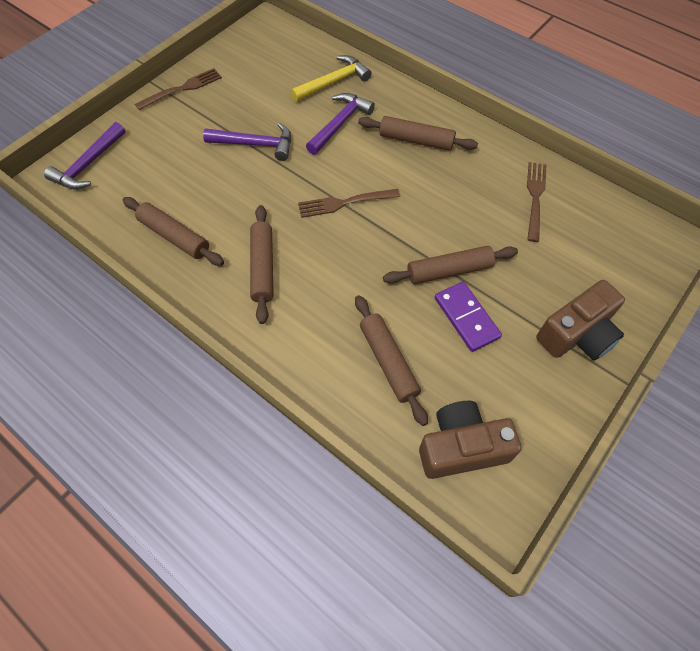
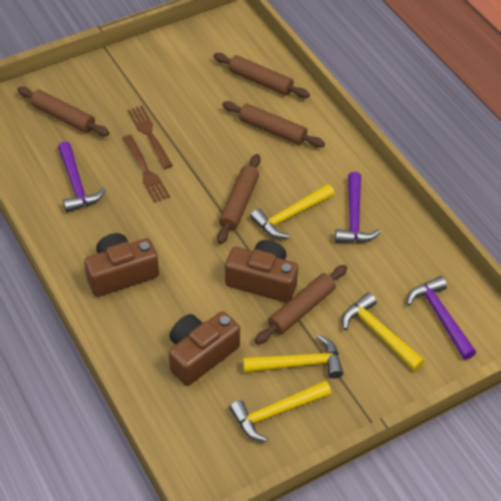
brown camera: [419,401,522,479] [536,280,625,360] = 2 -> [84,233,159,297] [169,311,240,386] [225,240,298,303] = 3
brown fork: [135,68,222,110] [298,189,400,218] [527,162,546,242] = 3 -> [122,135,170,203] [127,106,173,169] = 2
purple domino: [435,282,502,352] = 1 -> none = 0
yellow hammer: [291,55,372,102] = 1 -> [229,381,331,442] [243,334,343,379] [250,184,335,239] [342,292,425,371] = 4

